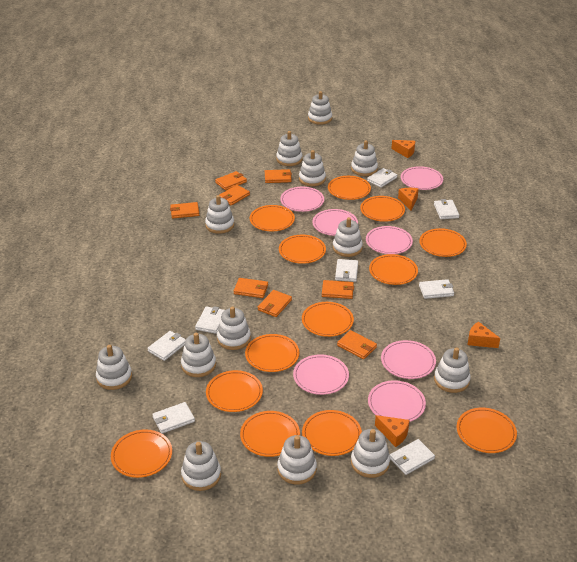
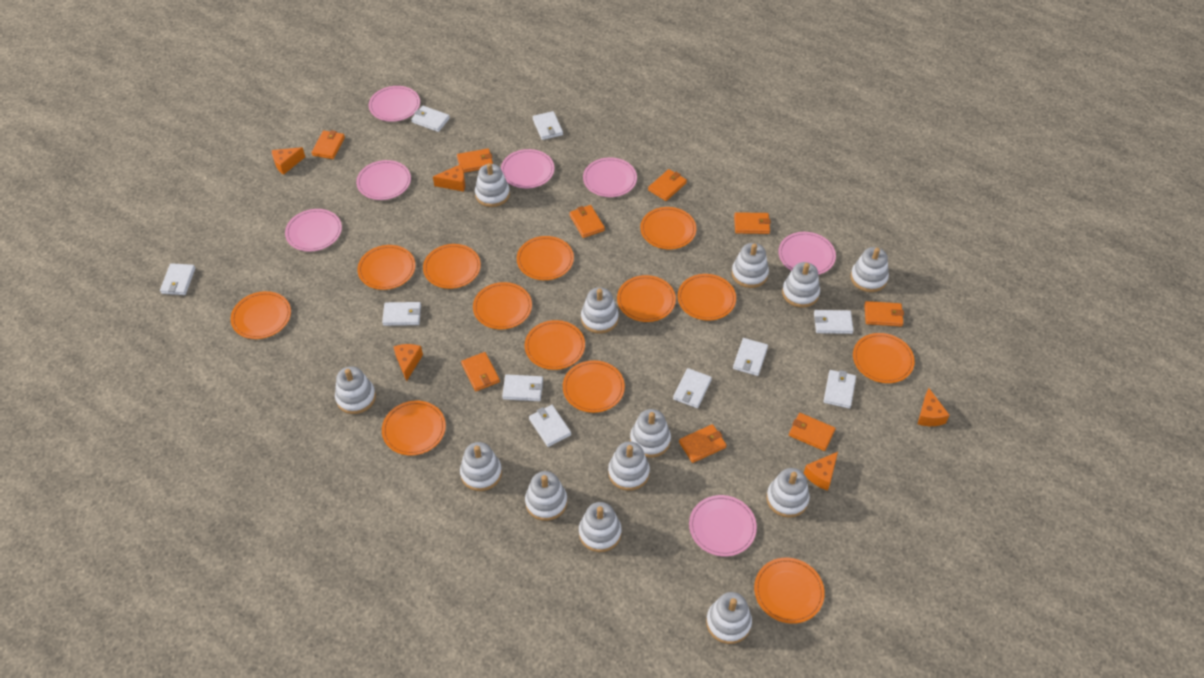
orange cheese: [375,415,410,447] [391,140,415,158] [398,188,419,210] [468,321,500,348] = 4 -> [272,147,305,175] [393,344,423,381] [433,165,465,192] [804,452,838,491] [918,388,950,426] = 5
orange wallet: [170,202,199,218] [215,171,247,190] [220,185,250,206] [234,278,268,298] [258,290,292,317] [265,169,292,183] [322,280,354,299] [337,330,377,359] = 8 -> [311,130,345,159] [457,149,493,173] [461,352,500,391] [569,205,605,238] [648,169,687,201] [679,424,726,463] [734,212,771,234] [789,413,835,451] [864,301,904,327] = 9
white wallet: [147,331,186,361] [152,402,195,434] [195,306,225,334] [335,259,358,282] [367,168,397,188] [390,439,435,475] [419,279,454,299] [434,199,459,219] = 8 -> [160,263,195,295] [382,302,421,326] [411,106,450,132] [502,374,543,401] [529,405,571,447] [533,111,563,140] [673,368,712,408] [733,338,768,376] [814,310,854,334] [823,370,856,409] = 10

